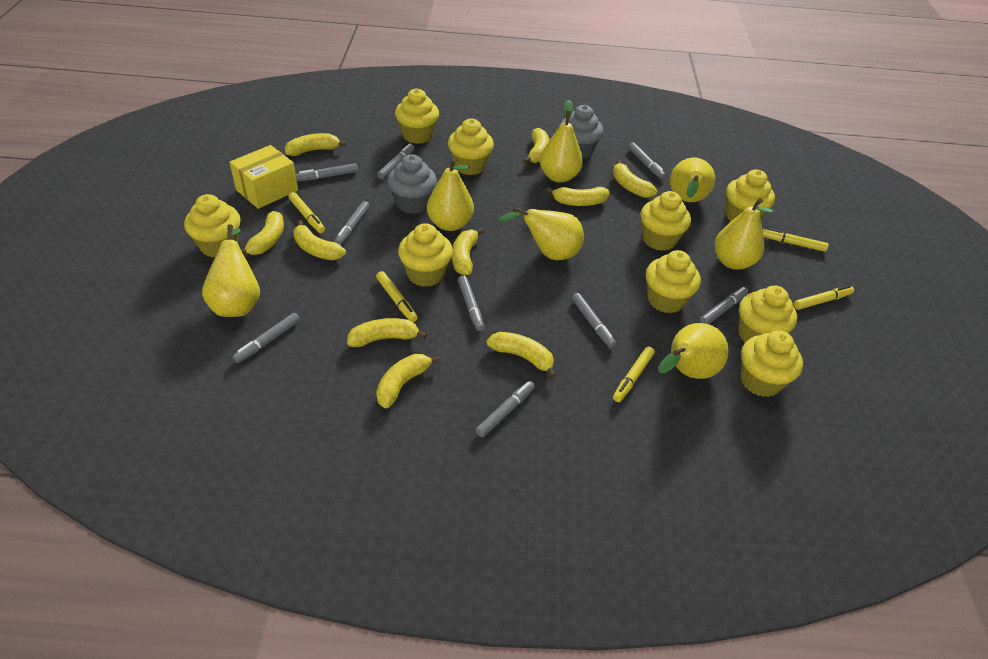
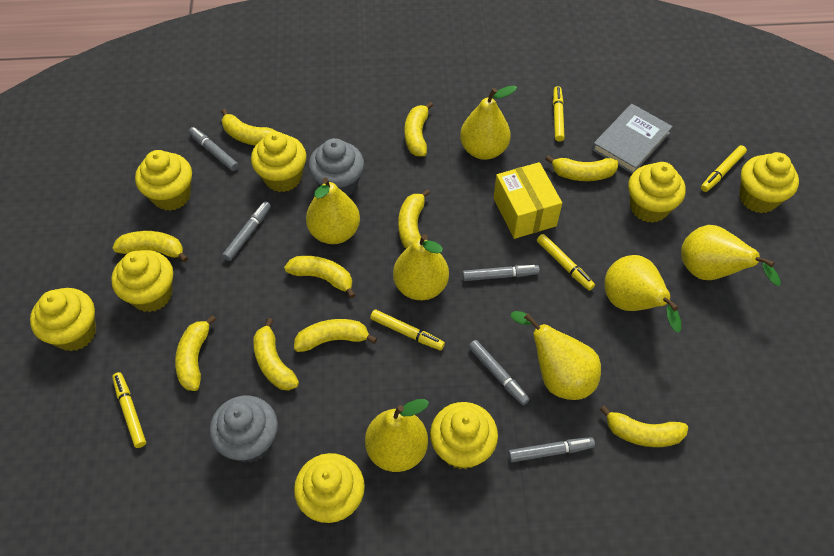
grey book: none = 0 -> [592,104,673,174] = 1
grey marker: [233,313,300,363] [296,163,358,181] [334,201,370,245] [377,143,415,179] [458,275,485,331] [476,381,535,437] [572,293,616,348] [628,142,666,179] [700,287,748,324] = 9 -> [189,127,239,171] [222,201,271,261] [462,265,540,281] [468,340,530,405] [508,437,595,462] = 5
yellow cupcake: [184,194,241,257] [395,88,439,144] [398,223,453,287] [448,119,494,175] [641,191,691,251] [646,250,701,313] [726,169,775,222] [738,286,797,343] [741,331,803,397] = 9 -> [30,288,96,351] [111,250,173,312] [135,150,192,211] [251,131,306,192] [294,453,365,523] [430,402,498,469] [628,162,686,223] [739,152,799,213] = 8

